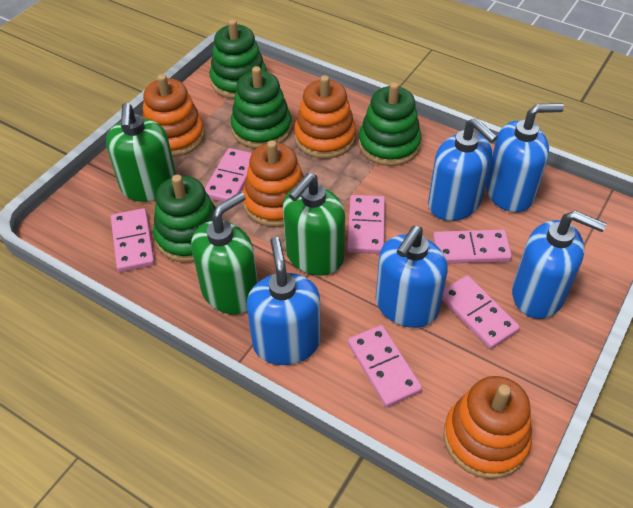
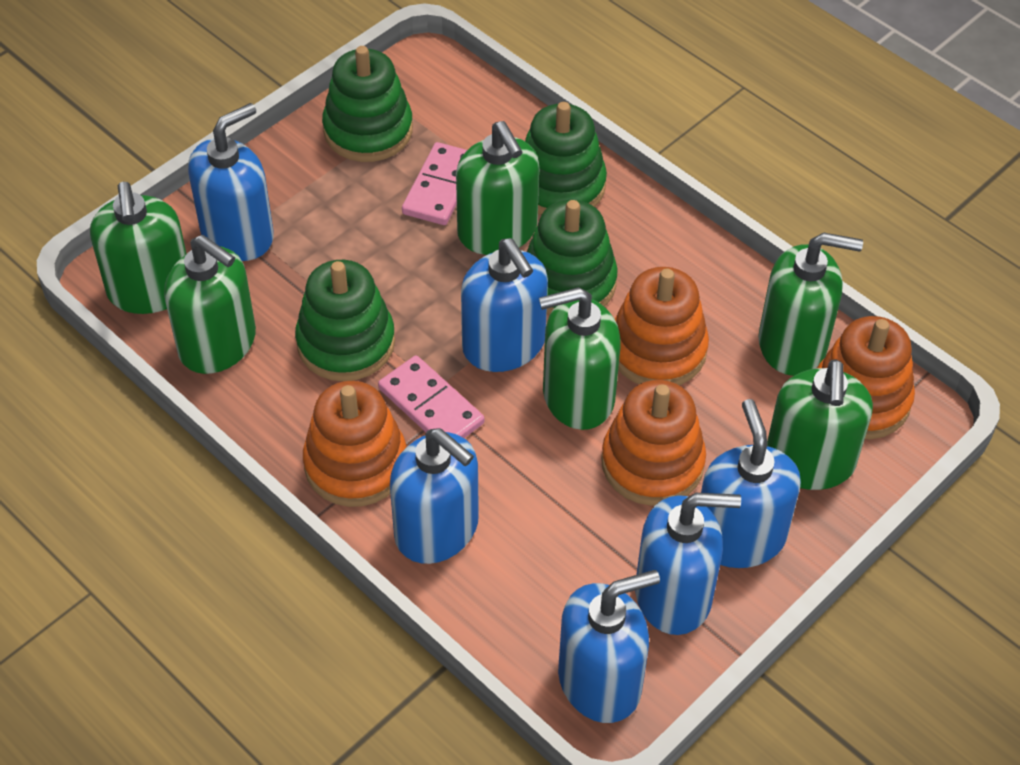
blue soap dispenser: [247,237,321,365] [376,226,448,328] [428,118,498,221] [486,103,564,212] [512,211,606,319] = 5 -> [188,103,274,261] [390,428,479,564] [461,238,548,372] [558,570,660,723] [635,493,741,635] [701,399,801,568] = 6
green soap dispenser: [106,103,176,202] [191,192,258,314] [283,173,345,276] = 3 -> [90,182,186,314] [164,235,256,374] [456,121,539,255] [539,287,621,430] [758,232,863,376] [767,359,873,490] = 6
pink domino: [111,208,155,272] [205,148,252,202] [347,195,385,254] [348,325,422,407] [433,229,512,264] [442,275,520,349] = 6 -> [378,355,484,438] [402,142,467,225] = 2

